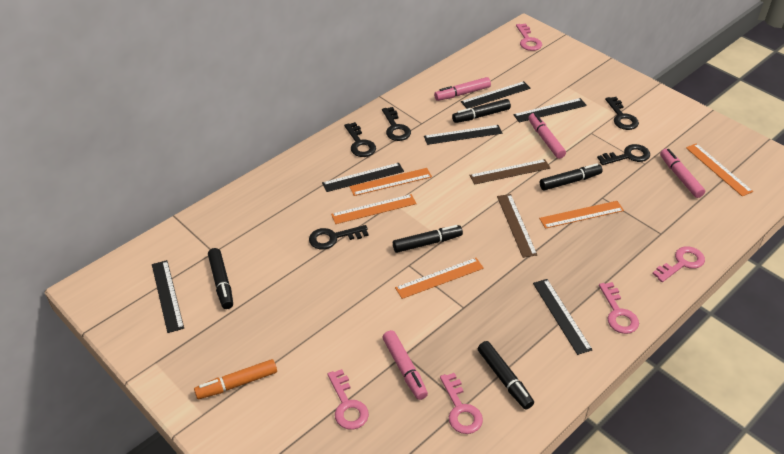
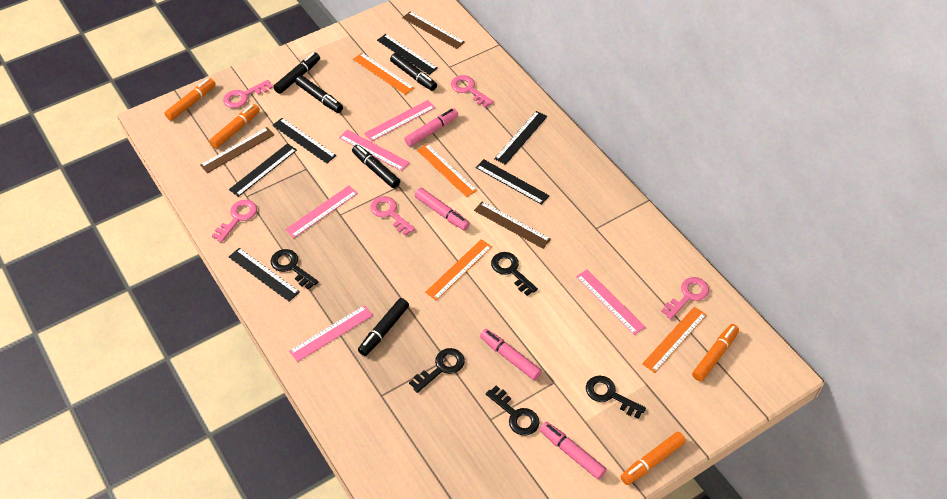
brown ruler: [469,159,550,185] [497,194,537,258] = 2 -> [200,127,274,173] [402,11,465,49] [474,202,551,249] = 3
orange marker: [194,359,277,399] = 1 -> [164,78,216,121] [209,104,260,148] [621,432,686,485] [692,324,739,381] = 4
orange ruler: [331,194,417,224] [349,168,432,196] [395,258,484,299] [539,201,624,229] [686,143,753,196] = 5 -> [353,53,414,95] [417,144,477,197] [425,239,492,301] [642,307,707,373] = 4
pink ruler: none = 0 -> [285,186,358,238] [289,305,373,362] [339,130,410,171] [364,100,435,142] [576,269,645,335] = 5

